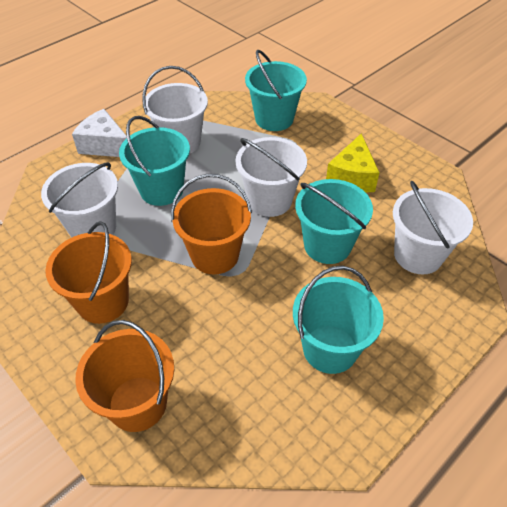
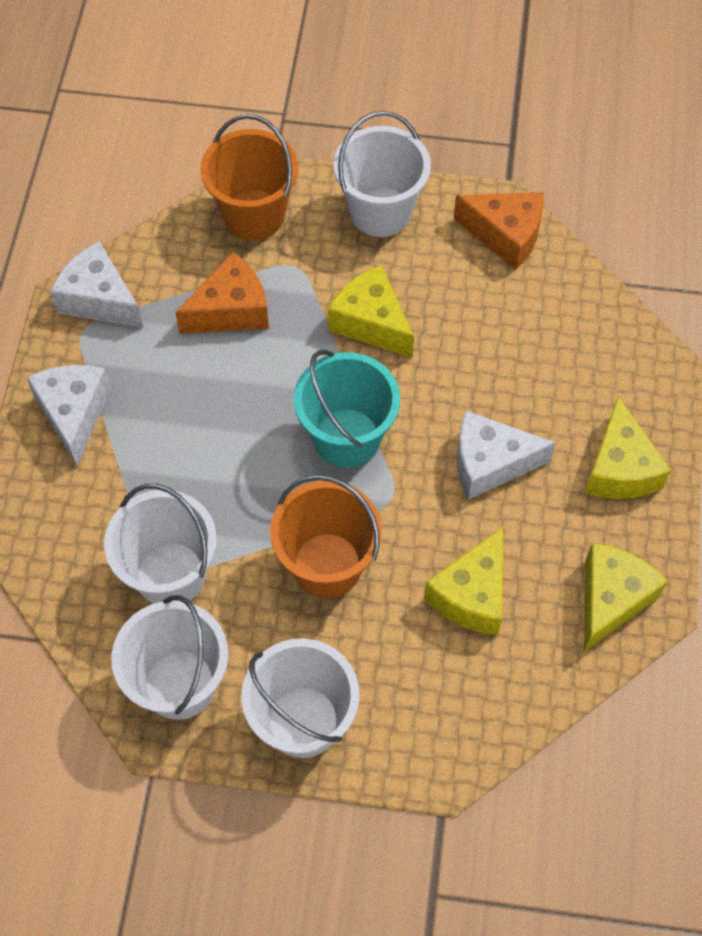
orange bucket: [45,221,132,324] [75,320,174,432] [171,174,252,274] = 3 -> [200,114,298,240] [270,475,382,598] = 2
orange cheese: none = 0 -> [175,252,269,334] [454,192,544,270] = 2
turquoise bucket: [119,116,190,206] [245,50,307,131] [293,266,384,374] [295,179,373,264] = 4 -> [294,350,400,468] = 1
white cheese: [72,109,127,157] = 1 -> [26,365,111,466] [50,241,143,328] [457,411,556,500] = 3
yellow cheese: [326,134,380,193] = 1 -> [328,265,414,358] [424,527,503,635] [584,543,668,652] [585,396,671,499] = 4

